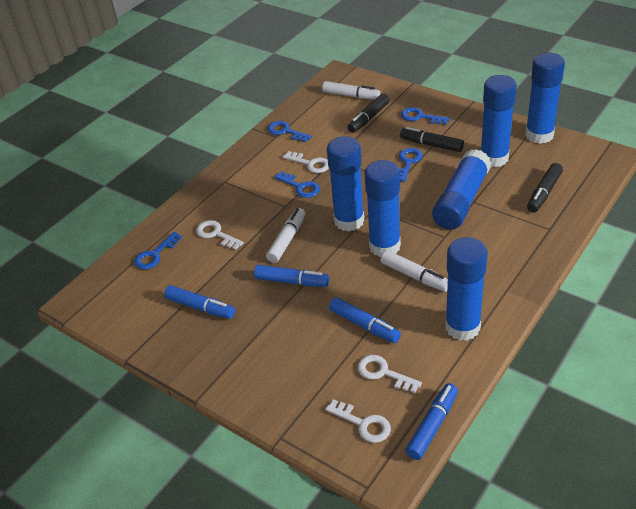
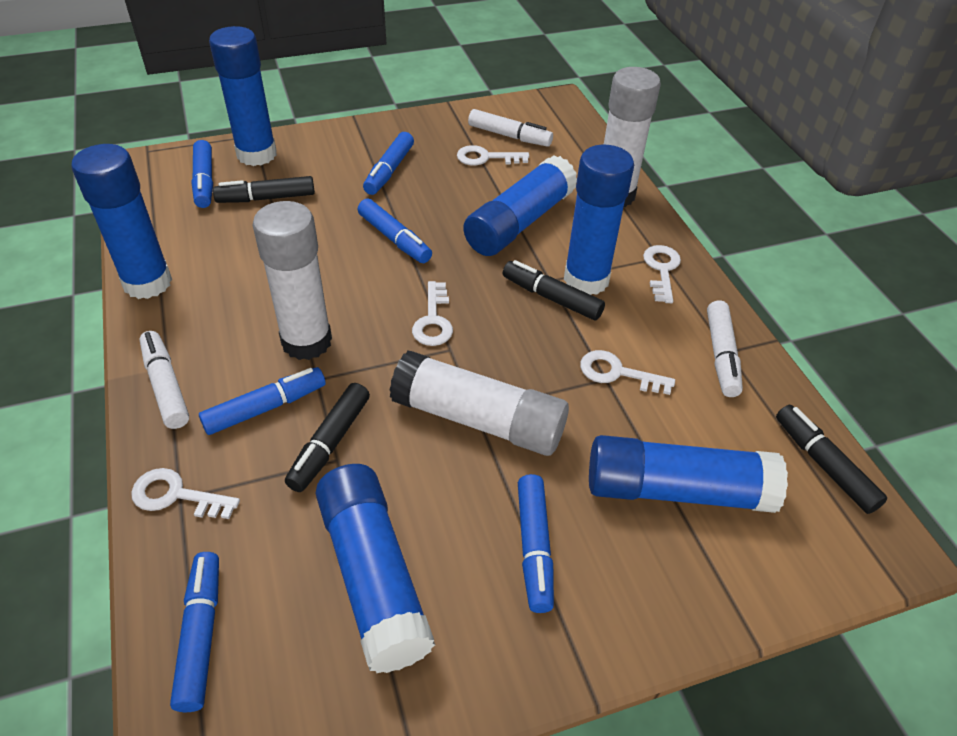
black marker: [348,93,390,133] [400,127,464,152] [527,163,563,213] = 3 -> [213,176,315,203] [285,383,370,492] [503,260,605,320] [776,405,887,514] = 4
blue key: [134,232,182,269] [268,121,312,142] [274,171,320,198] [399,148,423,182] [401,107,450,125] = 5 -> none = 0
blue marker: [164,285,235,319] [254,265,329,287] [329,297,401,343] [406,383,458,460] = 4 -> [170,552,219,712] [191,140,213,208] [199,367,326,435] [358,199,432,263] [363,132,414,195] [518,474,554,613] = 6
white glue stick: none = 0 -> [253,201,332,360] [390,350,569,456] [604,67,661,207] = 3
white key: [196,220,244,250] [283,151,329,173] [325,399,391,443] [358,355,422,393] = 4 -> [131,468,240,519] [412,281,453,346] [457,145,529,166] [580,350,675,395] [643,245,681,303] = 5

